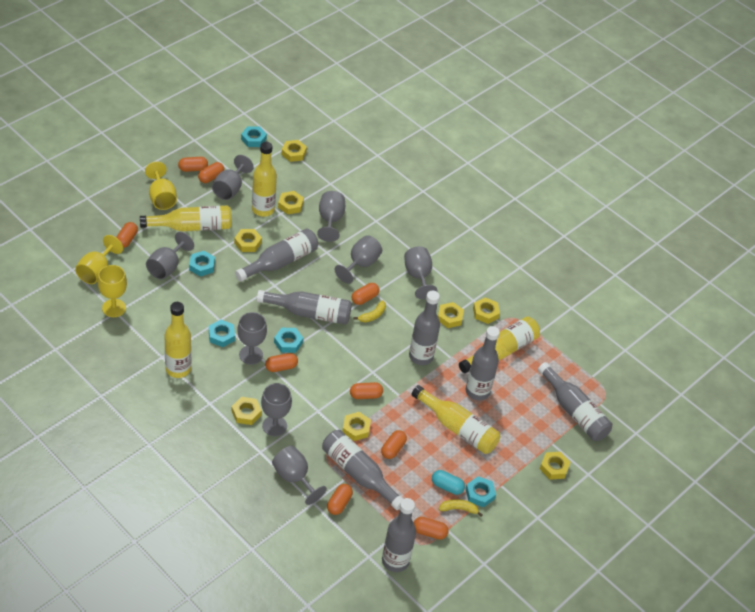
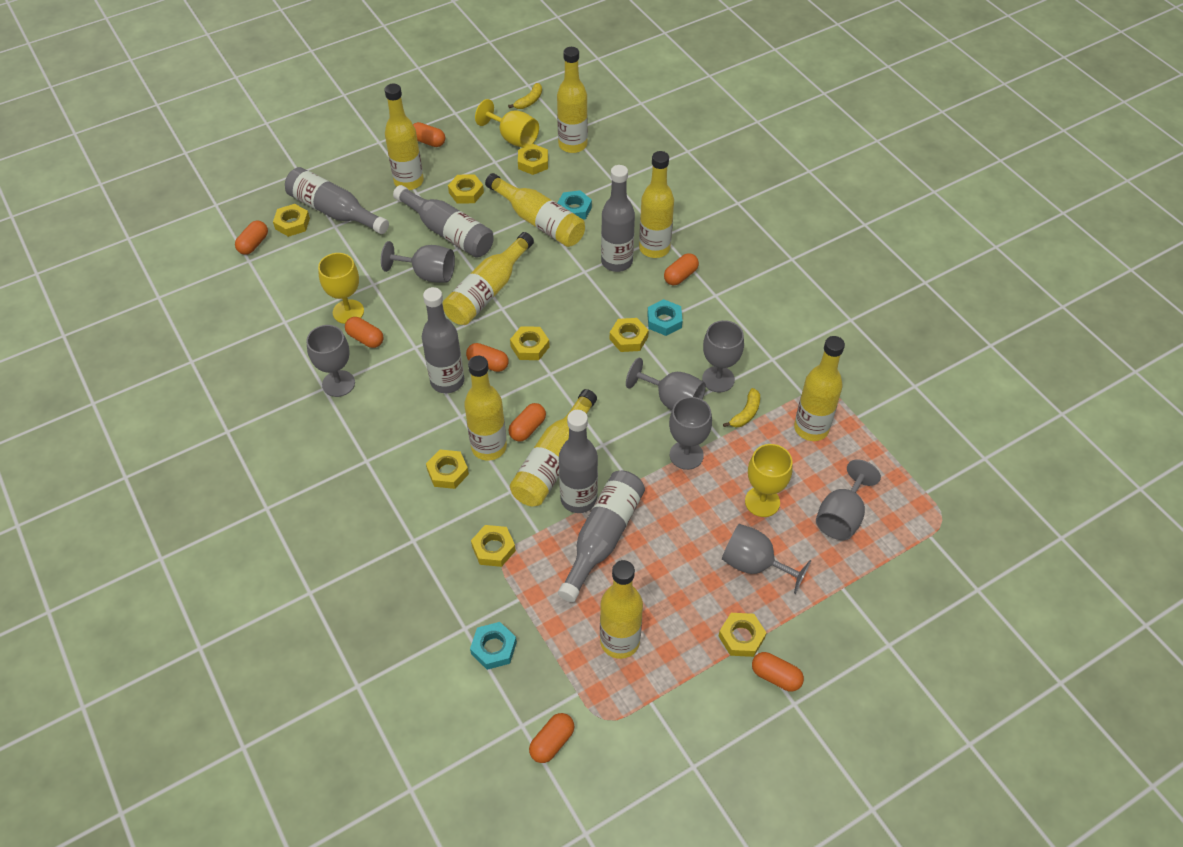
grey bottle: [235,229,318,282] [257,290,352,324] [322,430,404,510] [382,498,416,572] [409,291,440,365] [466,326,500,400] [538,362,612,441] = 7 -> [285,167,389,234] [393,185,494,257] [422,287,464,393] [558,470,645,602] [559,410,598,513] [601,165,635,272] = 6
grey goblet: [146,232,194,279] [212,155,254,200] [237,312,267,365] [261,383,292,437] [272,446,327,505] [317,191,345,242] [334,235,382,283] [404,246,437,299] = 8 -> [306,325,355,397] [381,241,455,283] [626,358,706,410] [669,397,712,470] [702,320,744,392] [722,524,811,594] [816,459,881,540] = 7
orange capsule: [116,222,138,248] [178,157,208,172] [198,162,224,183] [265,353,298,372] [327,484,353,515] [350,382,383,399] [352,283,379,305] [381,430,407,459] [414,517,449,540] = 9 -> [235,221,268,255] [345,317,383,348] [413,122,445,147] [466,343,509,372] [508,403,546,441] [529,713,574,763] [664,253,699,286] [752,652,804,691] = 8
turquoise capsule: [432,470,465,495] = 1 -> none = 0
turquoise nut: [189,251,215,277] [209,320,235,347] [241,126,267,147] [274,328,303,353] [466,476,496,507] = 5 -> [470,622,517,670] [558,190,592,220] [647,299,683,336] = 3
yellow bottle: [140,205,232,231] [165,302,191,378] [252,142,277,217] [411,385,500,454] [459,317,540,373] = 5 -> [385,84,424,190] [443,232,534,325] [464,356,507,461] [485,173,585,247] [510,389,597,506] [557,47,588,153] [600,560,643,659] [639,151,674,258] [794,336,845,441] = 9

